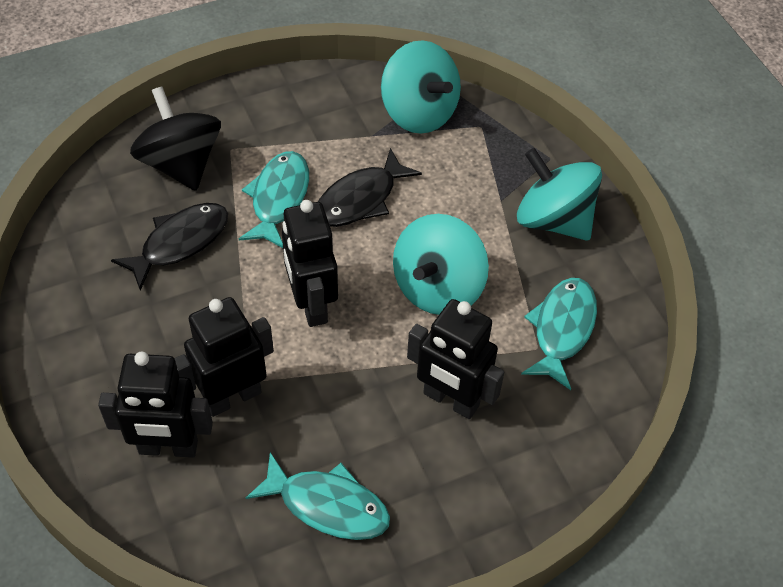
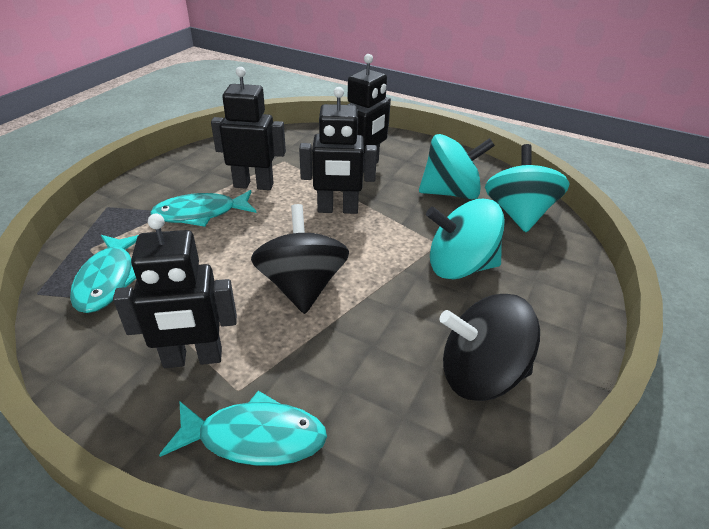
black fish: [111,203,228,291] [318,148,422,227] = 2 -> none = 0
black spinning top: [130,86,221,191] = 1 -> [251,204,349,314] [440,294,540,401] = 2

